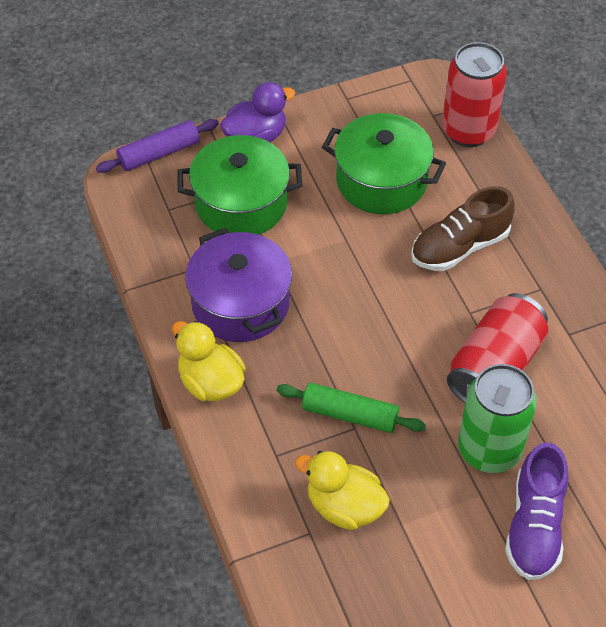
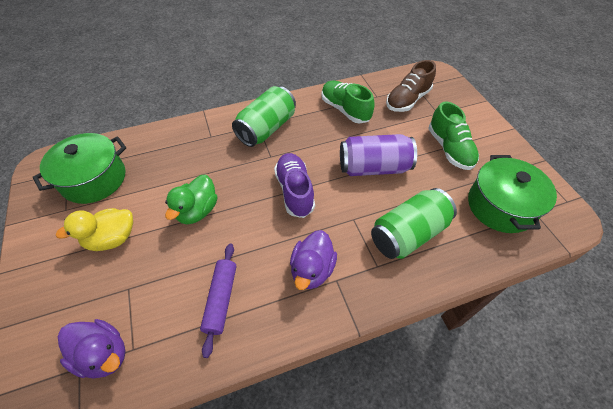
green can: [458,364,537,473] = 1 -> [232,86,296,147] [371,188,457,259] = 2
green duck: none = 0 -> [165,175,217,224] = 1
green rolling pin: [276,383,426,433] = 1 -> none = 0
green shoe: none = 0 -> [321,81,374,124] [428,102,479,170] = 2
purple can: none = 0 -> [340,134,417,176] = 1
purple duck: [220,82,296,142] = 1 -> [58,319,126,378] [290,230,337,290] = 2
purple pot: [185,228,292,342] = 1 -> none = 0
red can: [442,42,507,147] [447,293,548,403] = 2 -> none = 0
yellow duck: [172,321,246,401] [295,451,390,530] = 2 -> [56,208,133,251] = 1

